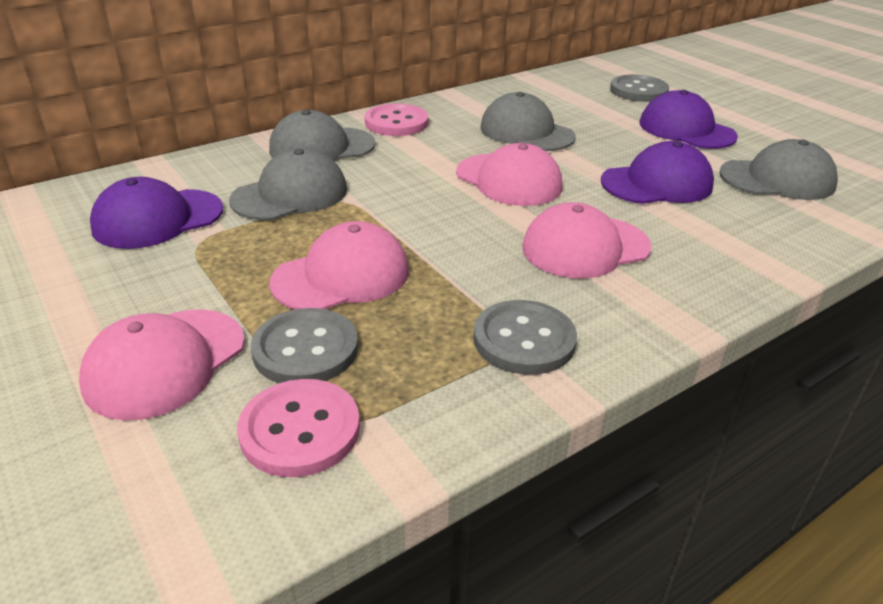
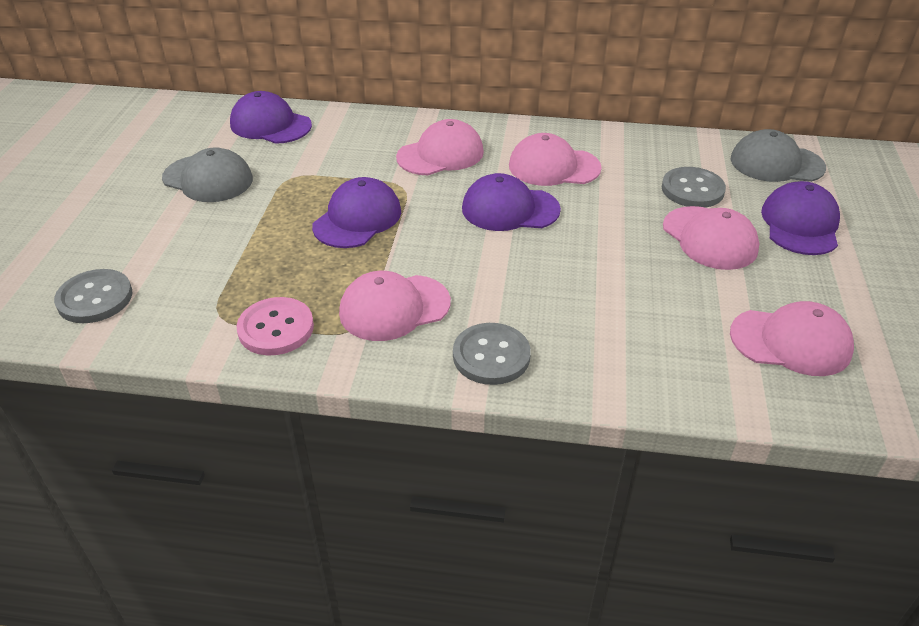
grey cap: [229,148,347,220] [269,110,376,162] [480,92,576,151] [719,139,838,200] = 4 -> [162,147,253,202] [730,129,826,182] = 2
pink button: [237,379,360,477] [365,104,428,136] = 2 -> [237,297,314,355] = 1
pink cap: [79,309,245,421] [269,221,409,309] [456,143,562,206] [522,202,652,279] = 4 -> [339,271,451,341] [396,119,484,175] [509,133,602,186] [663,206,759,270] [730,301,854,376] = 5
purple cap: [90,177,223,249] [601,141,714,204] [639,90,738,149] = 3 -> [230,91,312,144] [312,177,401,248] [462,173,561,231] [761,181,840,255] = 4

